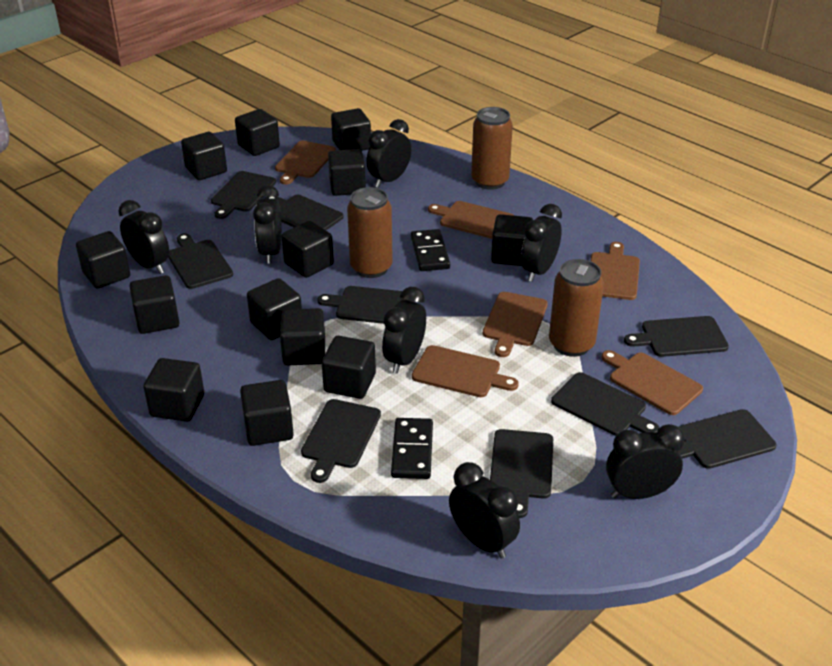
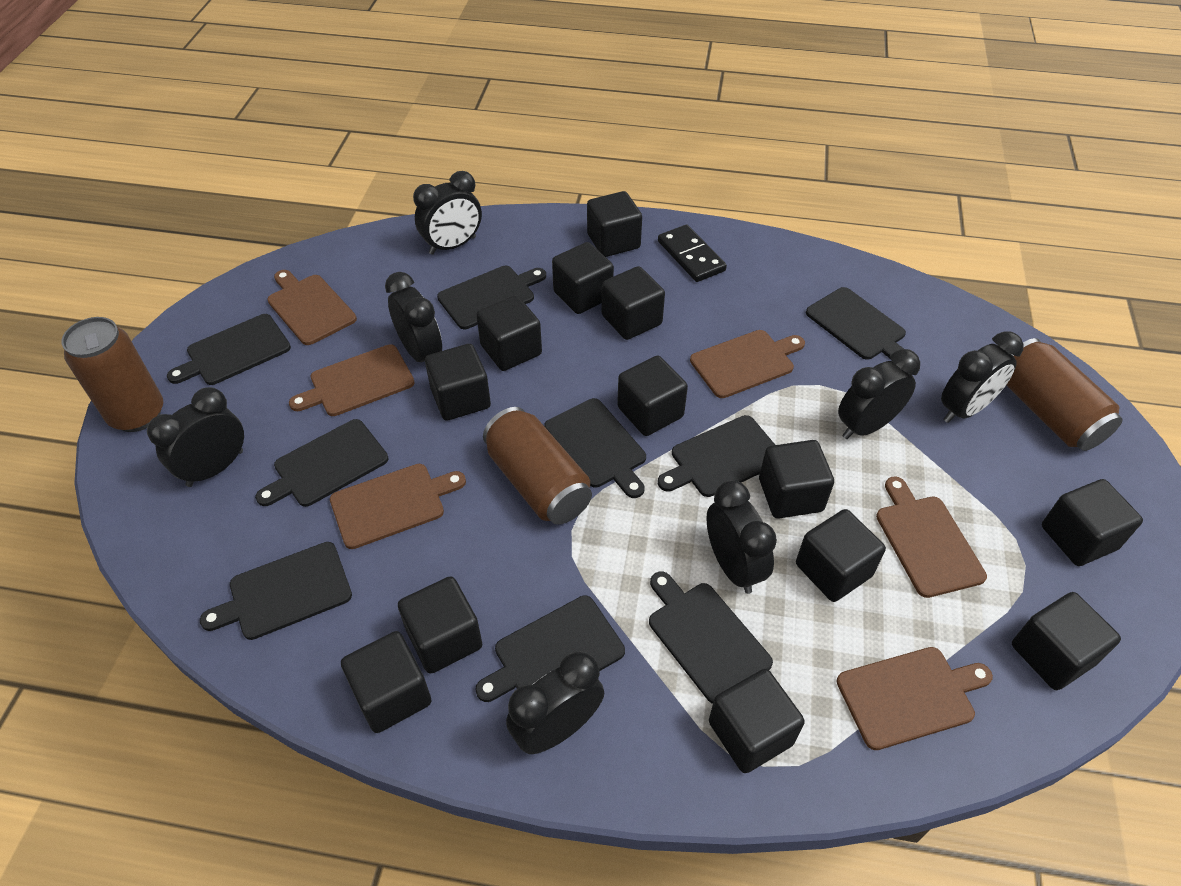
black domino: [391,418,433,479] [411,229,450,271] = 2 -> [658,225,727,282] = 1

